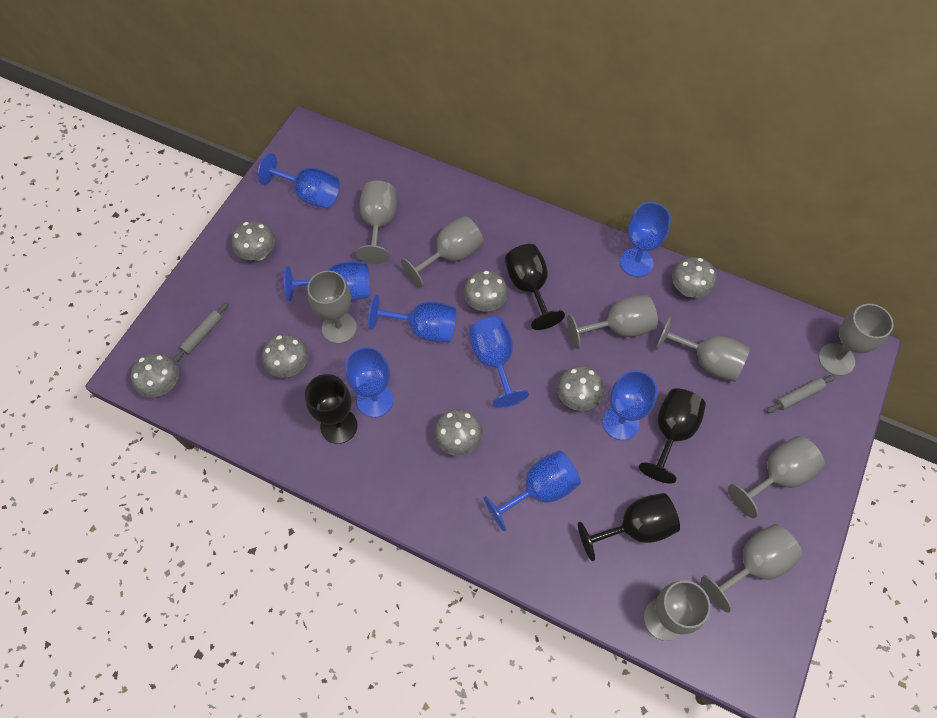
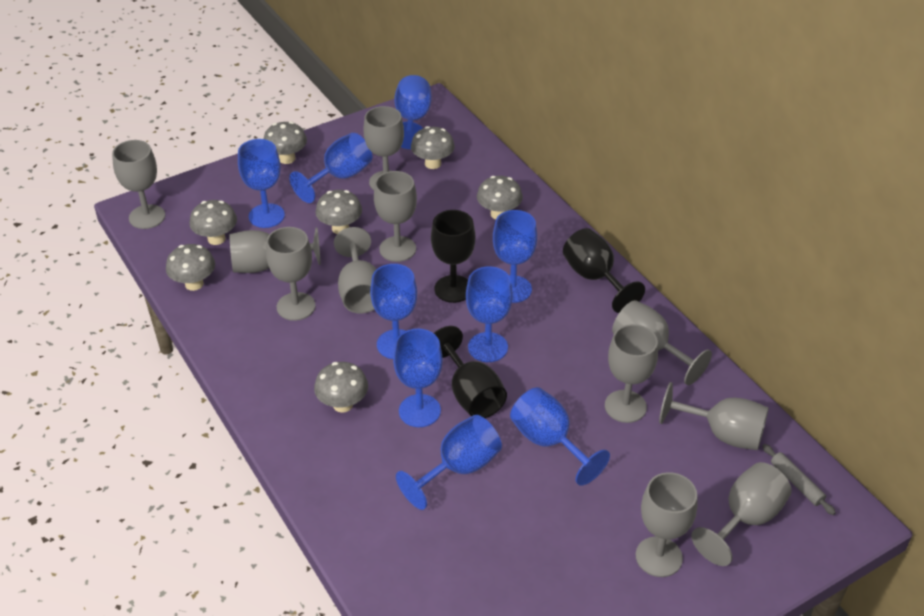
black goblet: [305,374,357,444] [505,244,565,330] [578,493,680,561] [639,388,706,484] = 4 -> [431,210,475,303] [434,326,507,418] [563,228,645,313] = 3
blue goblet: [258,153,340,208] [284,261,370,301] [345,347,393,418] [368,295,456,342] [469,317,529,408] [484,450,581,531] [603,370,657,440] [620,202,671,277] = 8 -> [238,139,285,228] [289,133,372,203] [370,264,417,359] [393,329,443,427] [394,75,431,149] [396,415,502,510] [466,267,513,362] [493,210,537,303] [510,387,610,486] = 9
grey goblet: [307,271,357,344] [356,181,397,264] [401,216,484,288] [567,295,658,349] [644,581,711,641] [656,317,750,382] [701,524,803,613] [728,436,825,518] [819,304,894,376] = 9 -> [112,140,165,229] [230,228,321,273] [266,227,316,321] [334,227,377,314] [363,106,404,190] [374,171,417,262] [605,324,658,423] [612,300,712,385] [636,472,698,577] [659,382,769,450] [691,462,792,566] = 11
grey rolling pin: [173,302,229,362] [767,375,835,413] = 2 -> [762,444,836,515] = 1

